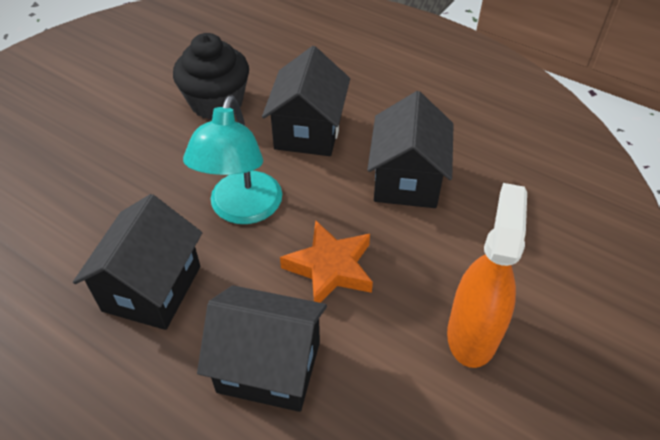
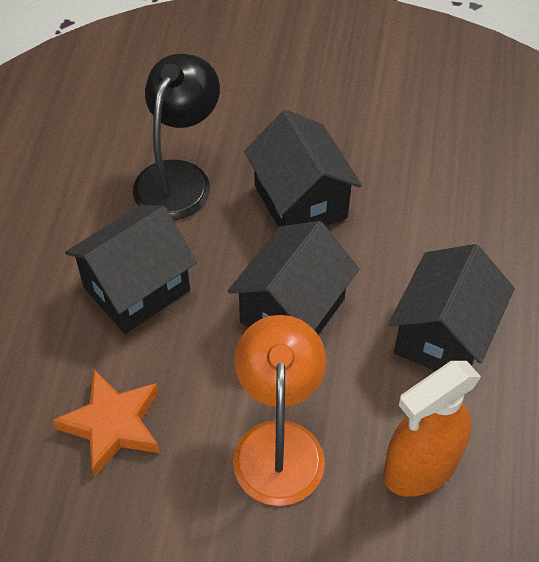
black cupcake: [173,33,249,120] = 1 -> none = 0
black lamp: none = 0 -> [133,54,220,220] = 1
orange lamp: none = 0 -> [233,315,326,506] = 1
turquoise lamp: [183,95,282,224] = 1 -> none = 0

